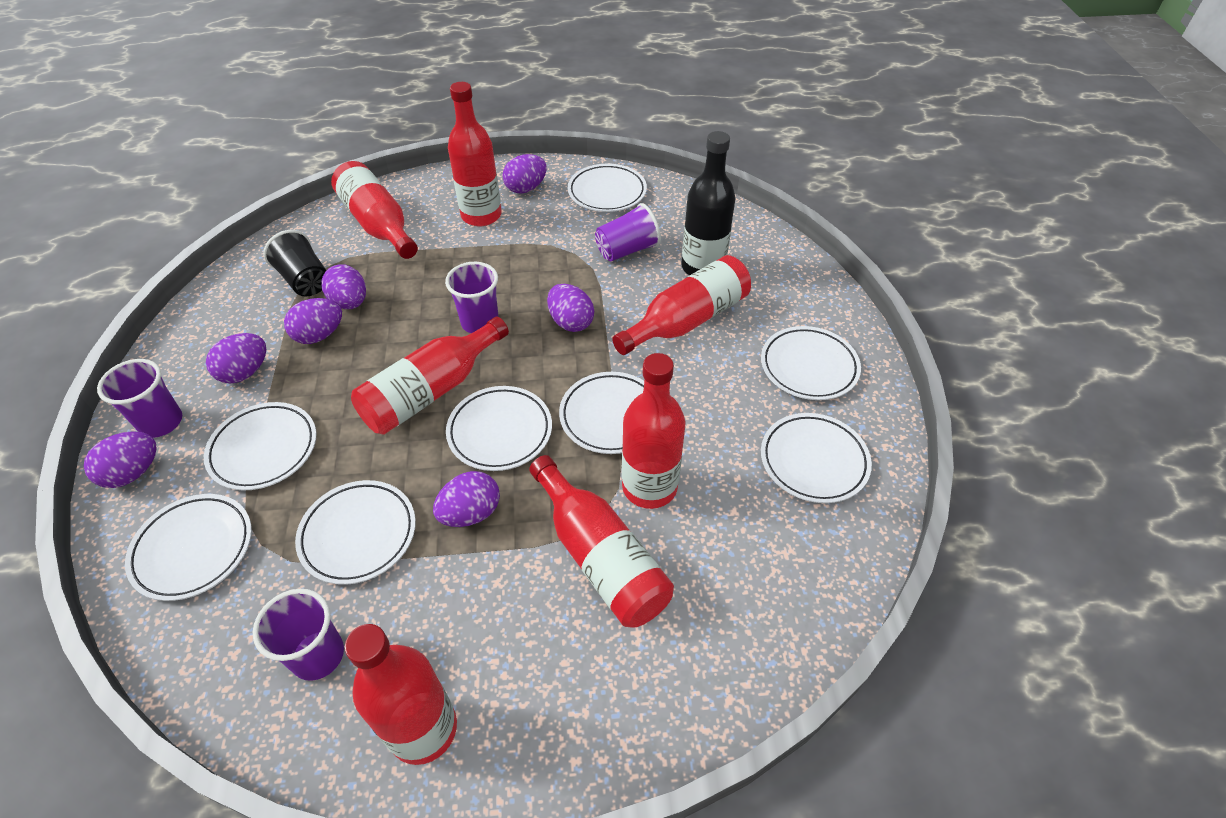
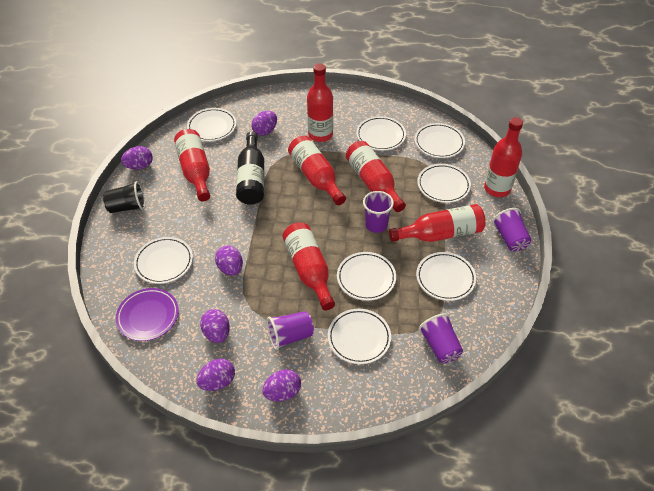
purple egg: [84,431,157,488] [206,333,266,383] [284,298,342,344] [321,265,366,309] [433,471,500,527] [502,154,547,194] [547,284,594,332] = 7 -> [121,146,153,170] [196,359,235,391] [200,309,230,343] [215,245,243,276] [251,111,277,136] [262,369,301,401] = 6
purple plate: none = 0 -> [116,288,179,341] = 1

